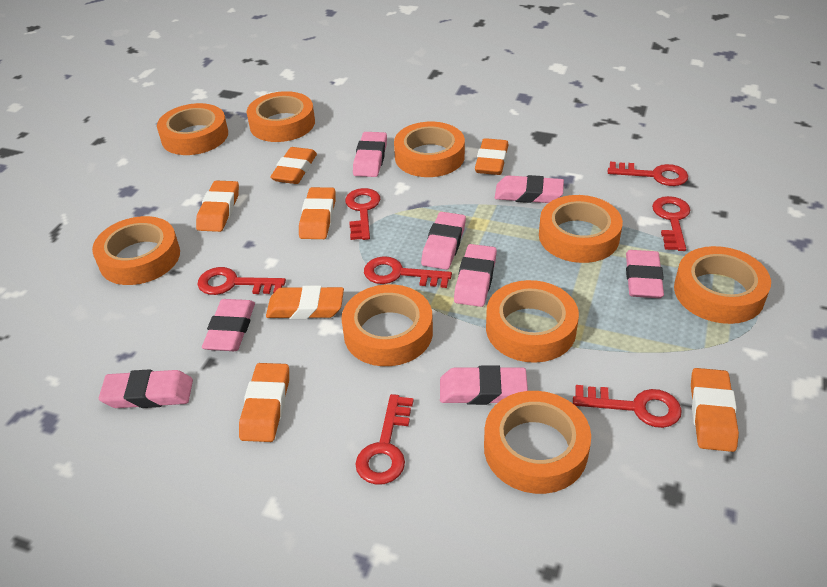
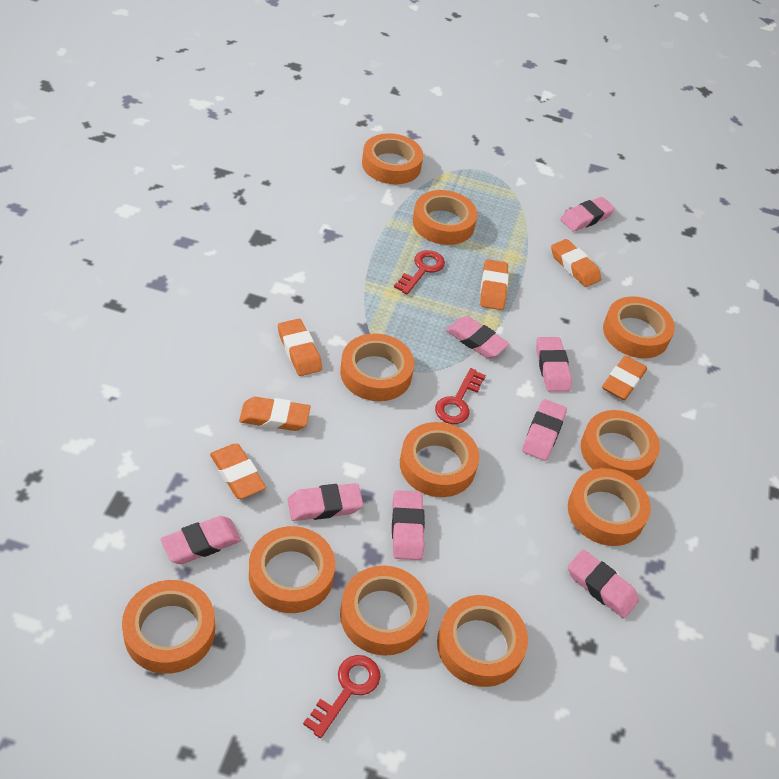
orange eraser: [196,181,239,232] [239,363,289,442] [266,286,344,319] [270,147,317,184] [299,187,336,239] [475,138,508,175] [691,368,739,452] = 7 -> [210,444,266,499] [239,397,310,431] [278,319,322,376] [480,259,509,310] [551,239,601,287] [602,356,647,400] = 6
orange tape: [92,216,180,285] [157,103,228,155] [247,91,315,142] [341,284,433,366] [394,122,465,177] [484,391,591,494] [486,280,579,363] [539,195,623,263] [674,246,771,324] = 9 -> [122,580,215,674] [249,526,335,613] [340,334,414,401] [340,565,429,656] [362,133,423,184] [400,422,479,497] [413,190,477,245] [437,595,528,687] [568,468,651,546] [581,410,660,480] [603,296,675,358] = 11
red key: [198,267,286,295] [345,188,380,240] [355,394,414,485] [364,256,452,288] [573,385,682,428] [608,162,688,186] [652,196,690,251] = 7 -> [303,655,381,738] [394,250,445,295] [435,368,486,424] = 3

